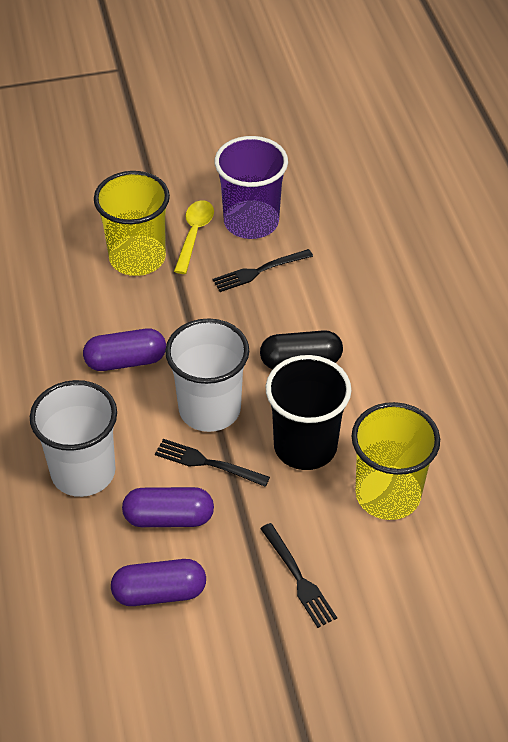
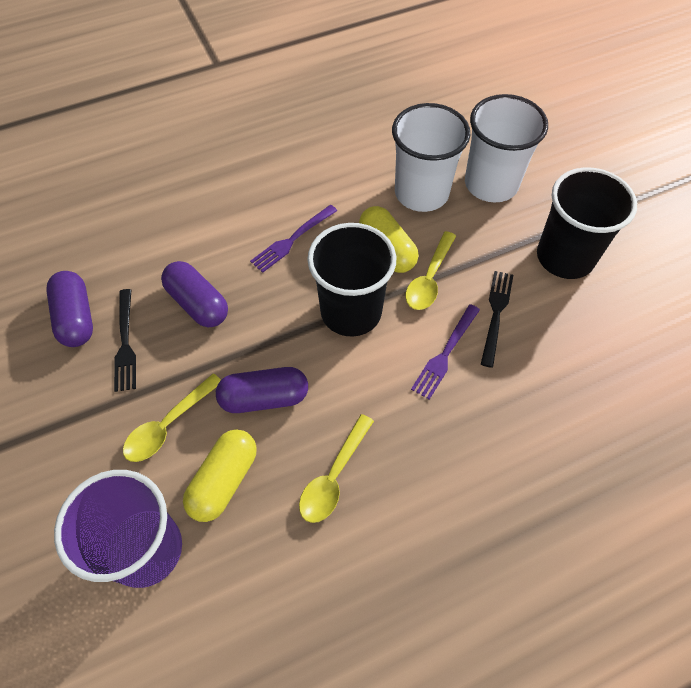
black capsule: [260,330,343,369] = 1 -> none = 0
black cup: [266,355,351,470] = 1 -> [307,223,396,337] [537,167,637,279] = 2
black fork: [155,439,270,487] [213,249,313,292] [260,523,337,628] = 3 -> [114,289,136,392] [481,271,513,368] = 2
purple fork: none = 0 -> [250,205,337,273] [411,304,480,400] = 2
yellow capsule: none = 0 -> [183,429,257,522] [359,206,419,273] = 2
yellow cup: [94,171,170,276] [352,402,440,520] = 2 -> none = 0
yellow spoon: [174,200,214,274] = 1 -> [123,373,221,462] [299,414,374,523] [405,231,456,310] = 3

